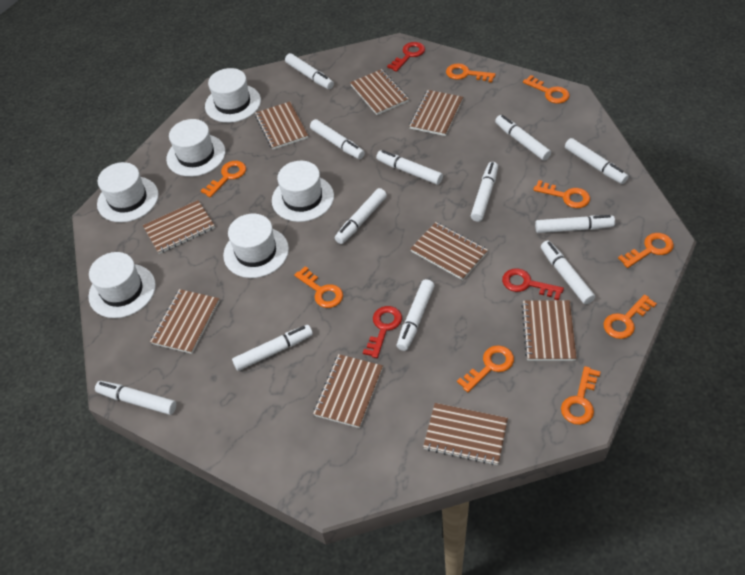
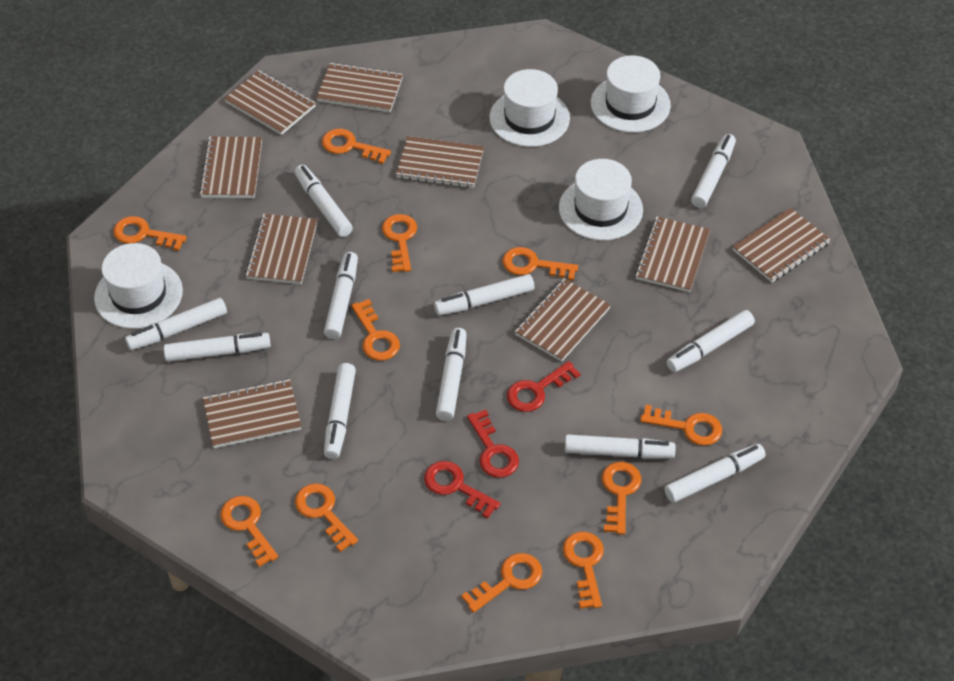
orange key: [201,161,246,198] [294,266,343,308] [446,63,496,83] [457,345,514,392] [523,75,570,104] [533,180,590,208] [561,366,601,425] [603,295,657,339] [618,233,674,268] = 9 -> [113,216,187,251] [220,496,278,567] [295,483,358,552] [322,129,391,164] [351,299,400,361] [382,214,417,272] [461,553,542,613] [502,247,578,281] [563,532,604,609] [602,462,641,534] [640,405,722,446] = 11
white hat: [88,252,156,318] [97,162,159,222] [166,119,225,177] [205,68,261,123] [223,214,289,278] [272,161,334,222] = 6 -> [94,243,183,329] [489,69,570,147] [559,159,643,240] [591,55,671,133] = 4
white marker: [95,381,176,415] [232,325,313,371] [285,53,334,89] [310,119,365,159] [335,188,387,244] [376,150,443,185] [397,279,434,351] [471,162,498,222] [495,115,551,161] [535,215,615,233] [541,240,595,304] [565,138,628,184] = 12 -> [125,298,227,350] [164,333,271,362] [294,165,353,237] [324,252,358,339] [324,363,356,459] [434,274,534,316] [436,328,467,421] [565,435,676,459] [665,444,766,503] [667,310,755,372] [691,134,736,208] = 11

